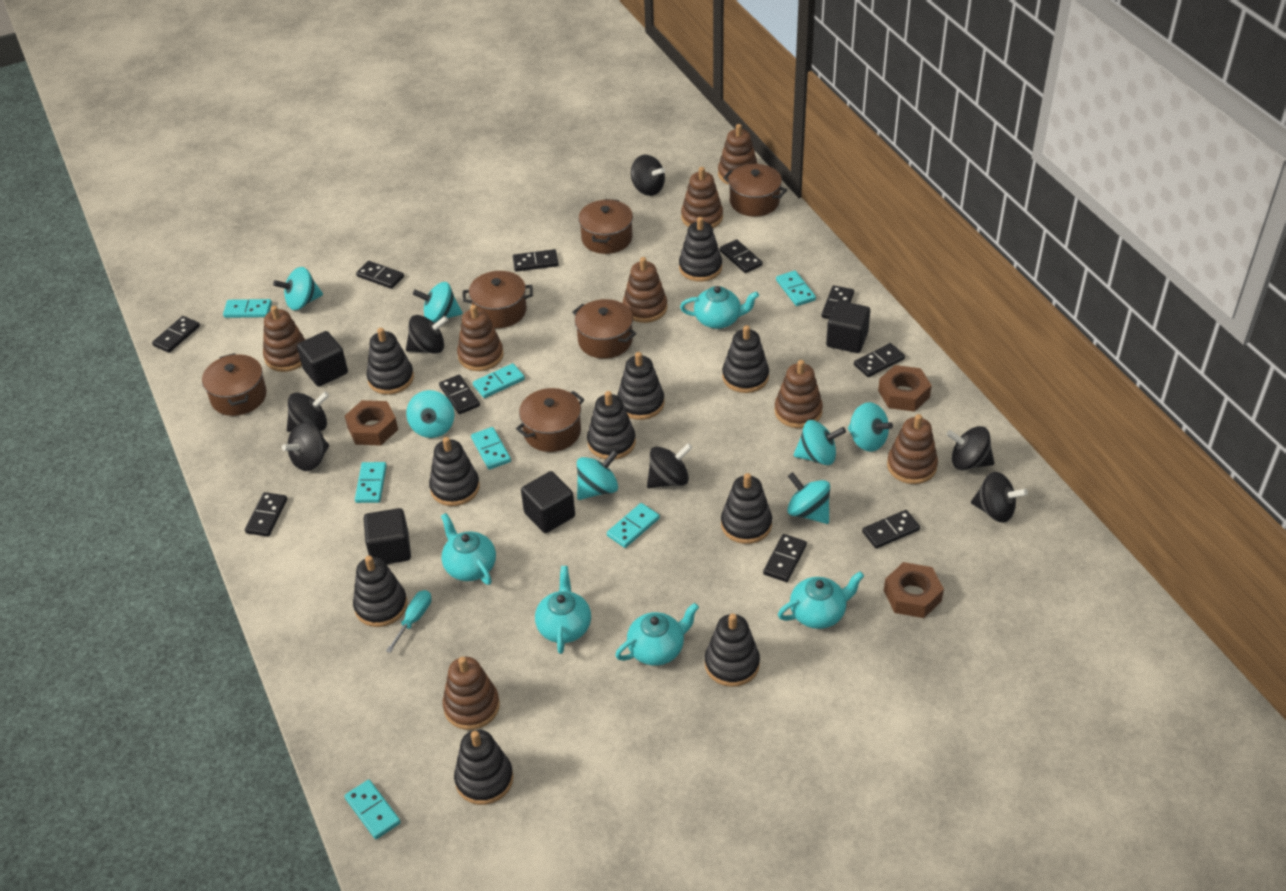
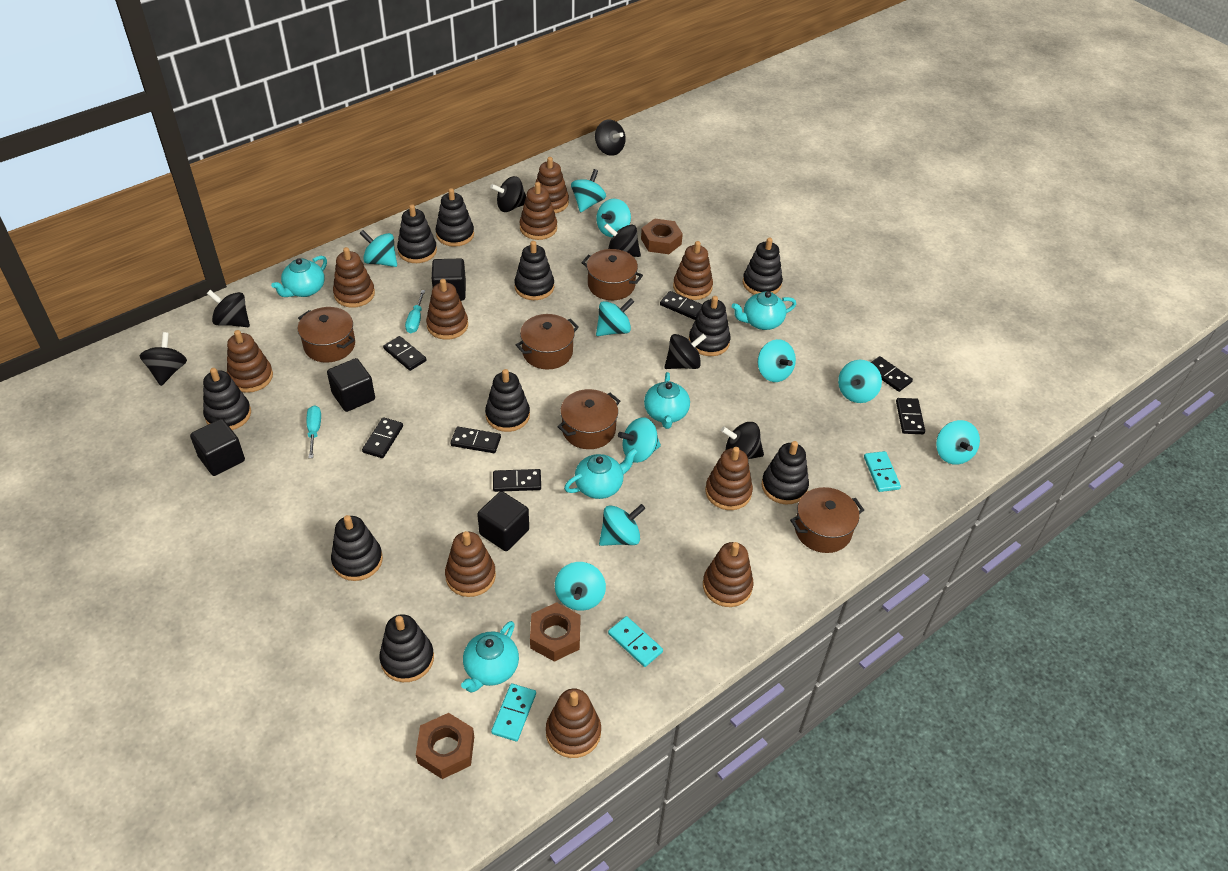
black domino: [152,316,200,353] [245,492,287,537] [356,261,404,289] [439,375,480,414] [513,249,559,272] [720,239,762,273] [763,534,807,582] [821,285,854,319] [854,343,905,377] [862,510,920,549] = 10 -> [362,417,403,458] [383,336,426,371] [450,427,501,453] [493,469,541,492] [660,291,702,320] [871,356,913,392] [896,398,925,434] = 7
brown pot: [202,353,267,416] [463,271,533,328] [516,388,584,452] [572,299,636,359] [578,199,633,254] [723,164,787,217] = 6 -> [298,307,355,363] [516,314,579,369] [558,389,620,449] [581,249,643,300] [790,487,864,553] = 5
brown stacking toy: [263,306,305,372] [443,657,500,730] [457,305,504,371] [623,257,667,323] [681,167,723,228] [718,124,758,185] [774,360,823,428] [887,414,938,484] = 8 -> [227,330,273,393] [333,247,375,308] [426,279,468,340] [445,531,496,597] [519,182,557,240] [536,157,569,213] [546,689,601,758] [673,241,713,300] [703,542,754,607] [705,447,753,510] = 10
turquoise domino: [223,299,272,318] [344,780,401,839] [355,462,387,503] [471,427,511,470] [473,363,525,398] [607,503,660,548] [776,271,816,306] = 7 -> [491,684,536,741] [608,616,663,667] [864,451,901,492] = 3
turquoise screwdriver: [386,590,431,653] = 1 -> [307,405,321,458] [405,290,425,333] = 2
turquoise spinning top: [273,267,323,310] [406,390,454,438] [413,282,463,323] [577,450,618,500] [787,472,830,524] [793,420,846,465] [848,402,893,452] = 7 -> [360,230,397,267] [555,562,606,611] [571,169,606,212] [596,199,631,237] [596,298,634,336] [599,504,645,546] [618,418,661,463] [758,339,796,382] [838,360,882,403] [936,420,980,465] = 10

